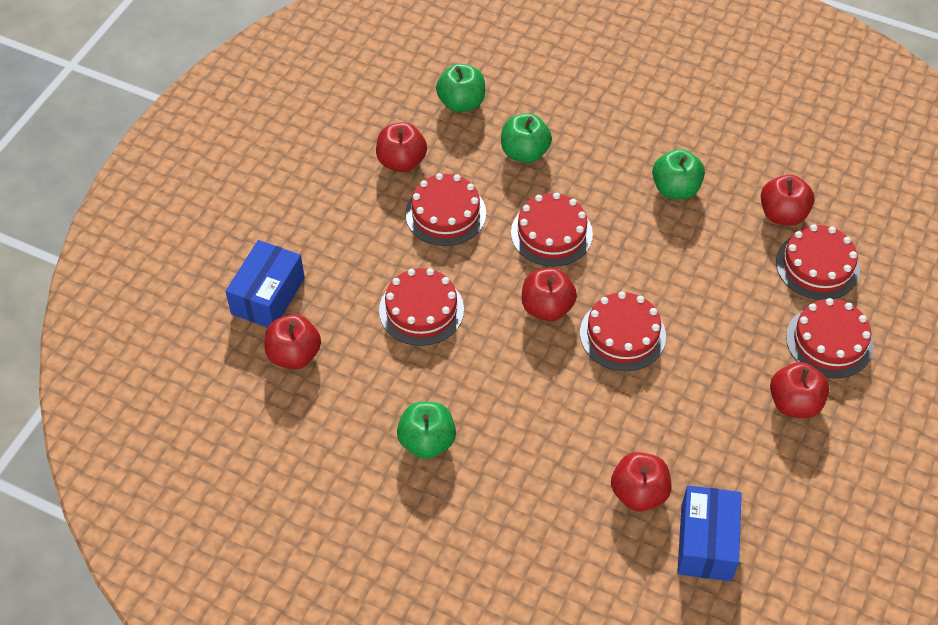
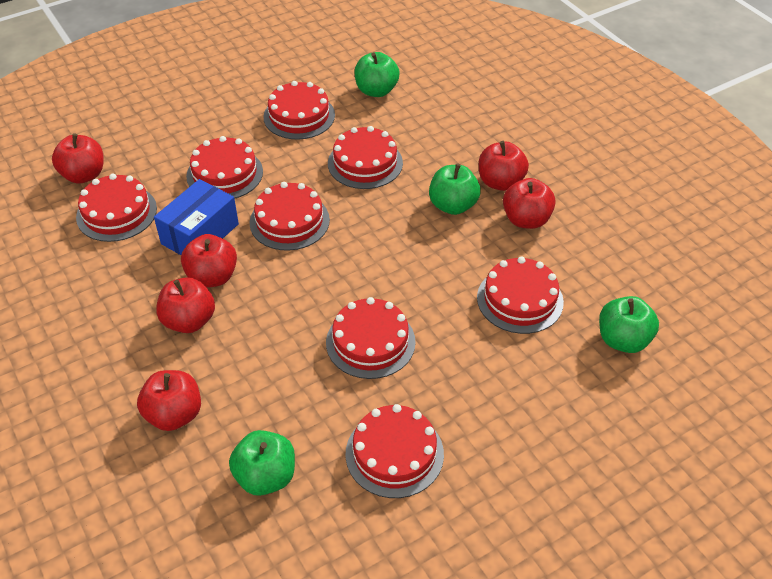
blue box: [225,240,305,328] [677,485,742,581] = 2 -> [154,179,239,255] = 1
red cake: [379,268,464,346] [405,173,486,246] [511,192,593,267] [580,291,666,371] [776,224,860,300] [786,298,874,378] = 6 -> [76,174,157,242] [186,136,263,199] [250,182,330,251] [263,81,335,140] [326,297,416,379] [328,126,403,189] [346,404,444,498] [477,257,564,334] = 8

